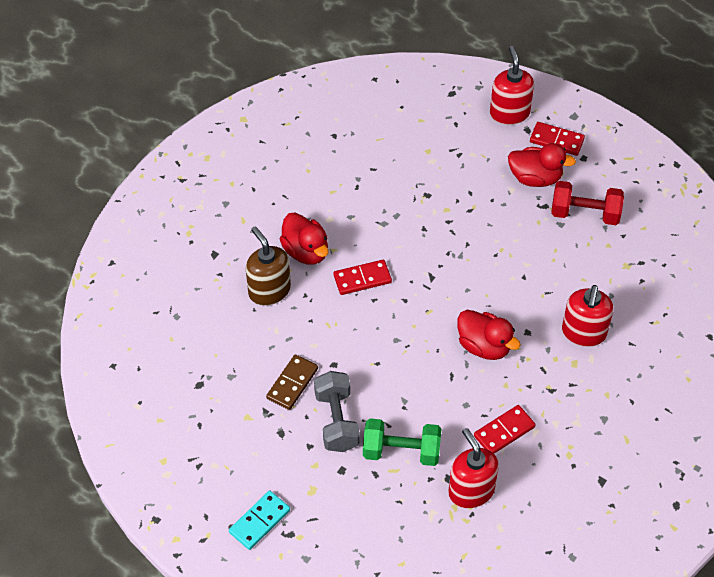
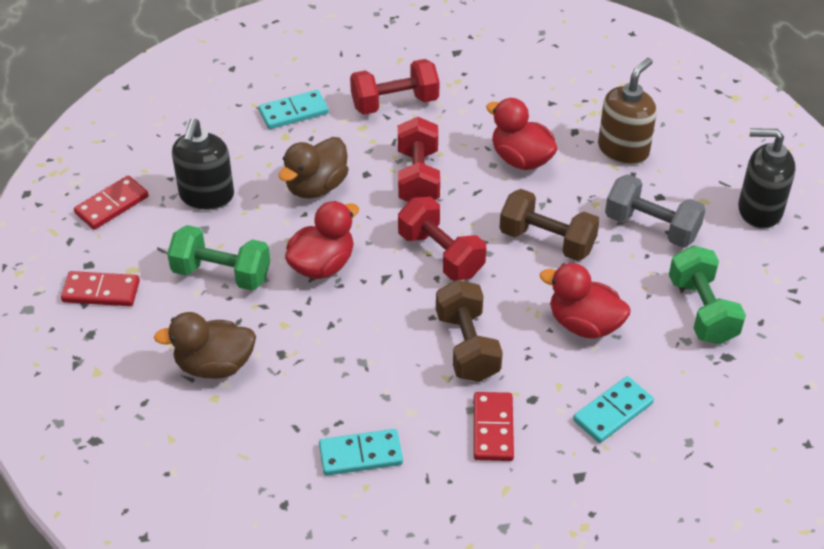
black soap dispenser: none = 0 -> [172,118,234,210] [738,129,796,229] = 2
brown domino: [266,355,318,410] = 1 -> none = 0
brown duck: none = 0 -> [154,312,256,379] [279,137,348,199] = 2
brown dumbbell: none = 0 -> [436,280,503,382] [499,189,599,261] = 2
green dumbbell: [363,418,442,466] = 1 -> [167,225,270,291] [669,245,746,344] = 2
red dumbbell: [551,181,624,225] = 1 -> [350,59,439,115] [398,117,440,202] [398,197,486,281] = 3
red soap dispenser: [448,428,499,508] [490,46,534,125] [562,285,613,347] = 3 -> none = 0
turquoise domino: [229,490,290,550] = 1 -> [259,90,329,129] [319,429,403,476] [573,376,654,443] = 3

